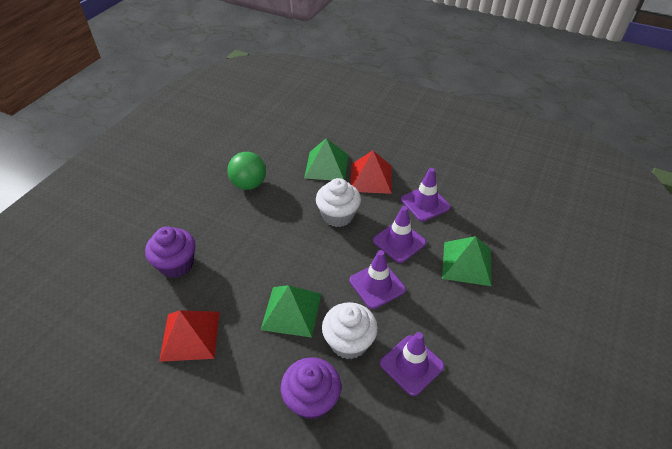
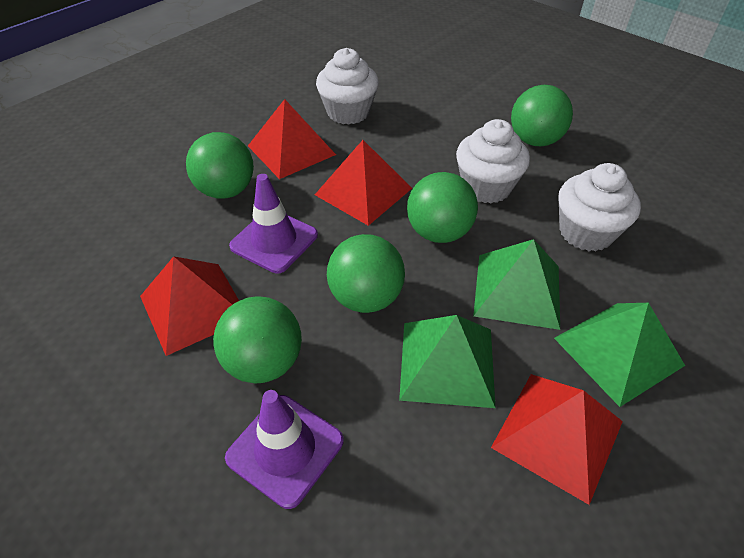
green ball: [228,152,266,190] = 1 -> [186,132,254,199] [213,297,302,383] [327,234,405,313] [407,172,478,243] [511,85,573,146] = 5
purple cupcake: [145,226,196,278] [281,357,341,420] = 2 -> none = 0
purple traffic cone: [350,250,406,309] [373,206,426,263] [380,332,445,396] [401,168,450,222] = 4 -> [225,390,344,509] [229,174,318,273] = 2
red pyramid: [159,310,220,362] [350,151,392,194] = 2 -> [140,256,239,356] [248,99,336,179] [315,140,412,226] [491,374,623,505] = 4
white cupcake: [316,178,361,227] [322,302,378,359] = 2 -> [316,48,379,125] [456,119,530,203] [558,163,641,251] = 3

